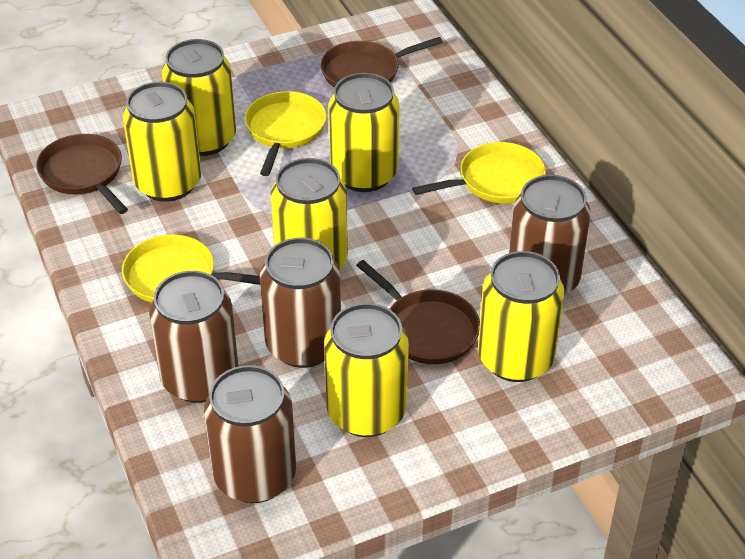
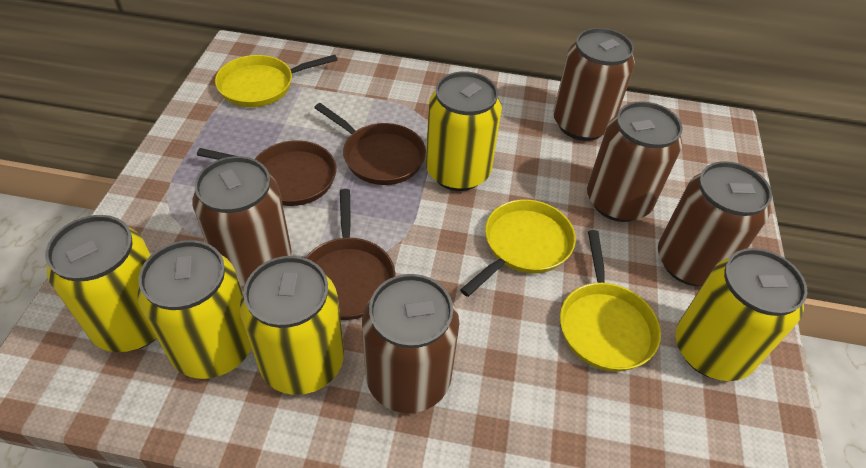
brown can: [149,271,239,403] [204,365,296,503] [260,238,341,368] [509,175,591,295] = 4 -> [192,156,292,286] [362,274,460,413] [553,28,635,141] [587,101,683,222] [658,161,772,286] = 5
yellow can: [123,82,202,202] [162,39,236,156] [271,158,348,269] [324,303,409,437] [329,73,400,192] [478,251,565,382] = 6 -> [45,215,157,352] [138,240,251,379] [240,256,344,395] [426,71,502,191] [676,248,807,381] = 5

